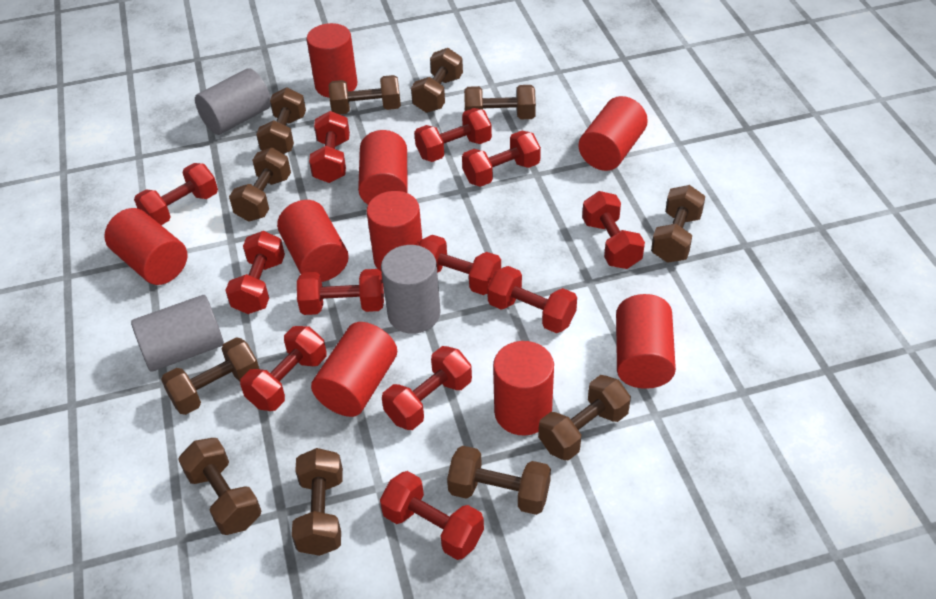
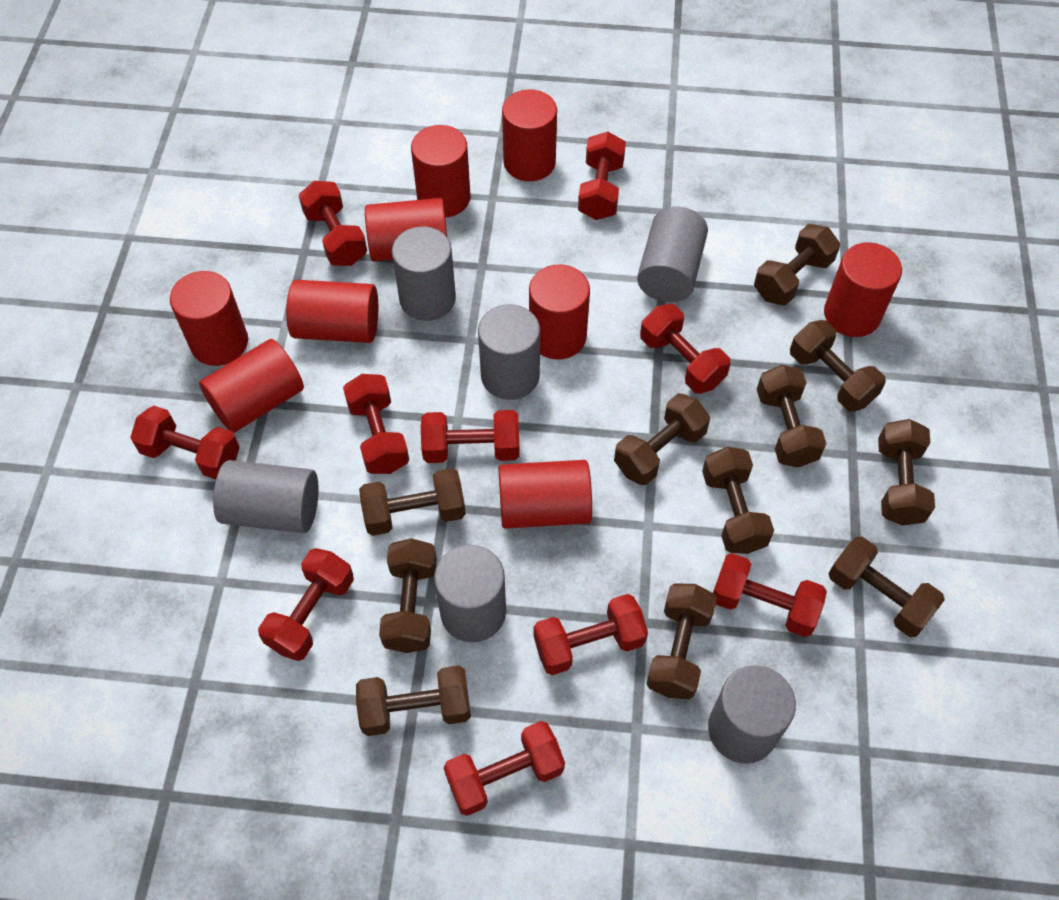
grey cylinder: [131,295,224,372] [195,68,271,135] [381,245,441,334] = 3 -> [213,460,319,533] [392,226,456,321] [434,545,506,642] [478,304,540,400] [637,206,708,302] [708,665,796,764] = 6
red dumbbell: [134,163,218,225] [225,231,285,314] [240,326,327,411] [297,269,384,315] [309,111,350,183] [380,471,484,560] [382,346,472,430] [414,108,492,162] [418,235,501,295] [462,131,541,187] [487,266,577,333] [582,191,645,269] = 12 -> [130,406,240,479] [258,548,354,661] [299,181,367,266] [343,374,409,474] [421,410,520,463] [444,721,565,816] [533,594,648,675] [578,132,626,220] [640,304,731,394] [713,553,827,637] = 10

